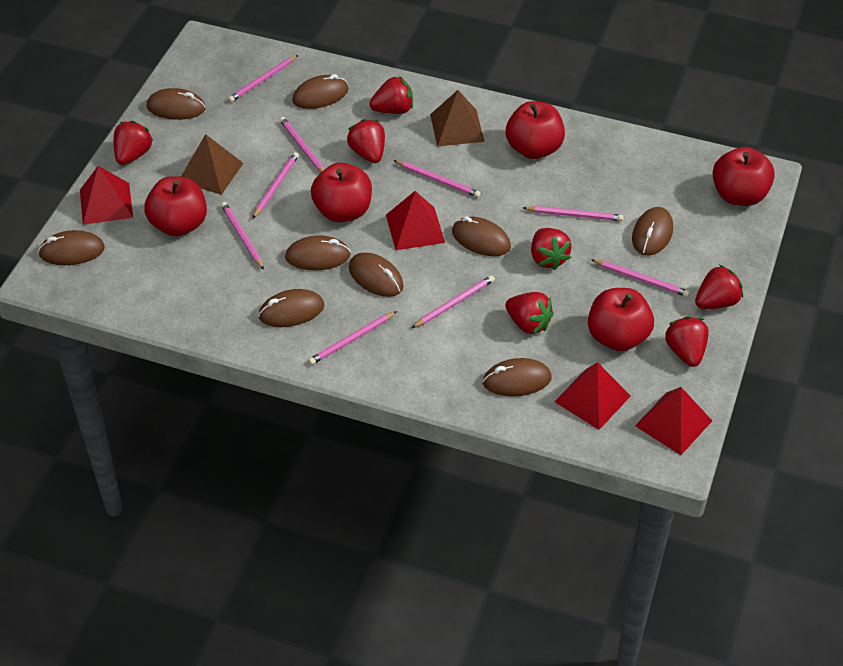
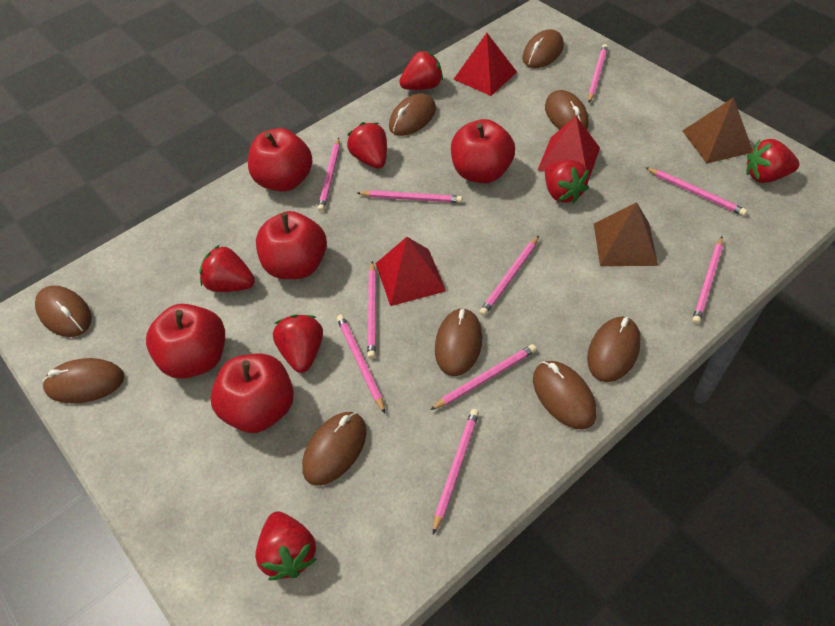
pink pencil: [221,202,264,270] [228,55,298,102] [253,152,299,218] [279,117,325,172] [308,311,397,365] [394,160,481,198] [412,275,495,328] [523,206,624,221] [591,259,690,297] = 9 -> [318,138,340,212] [337,315,385,413] [358,190,462,203] [367,261,376,359] [430,344,537,410] [433,409,479,534] [479,236,539,316] [588,44,608,103] [645,167,747,216] [692,237,723,324] = 10
red pyramid: [80,166,133,225] [386,191,445,250] [554,362,631,430] [635,387,712,455] = 4 -> [375,237,446,306] [453,33,517,96] [538,116,600,181] = 3

